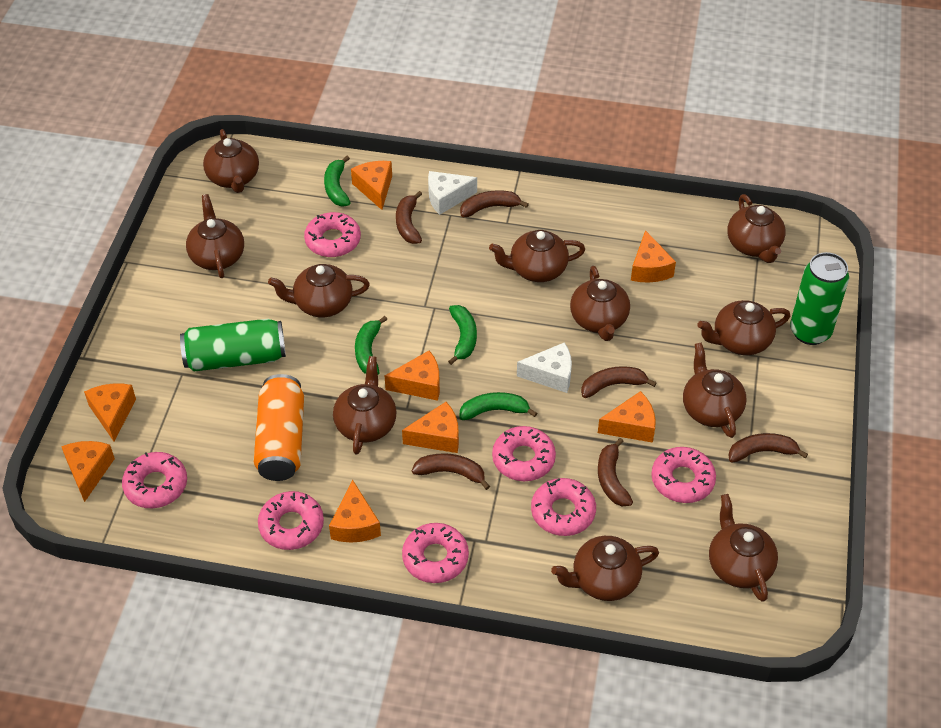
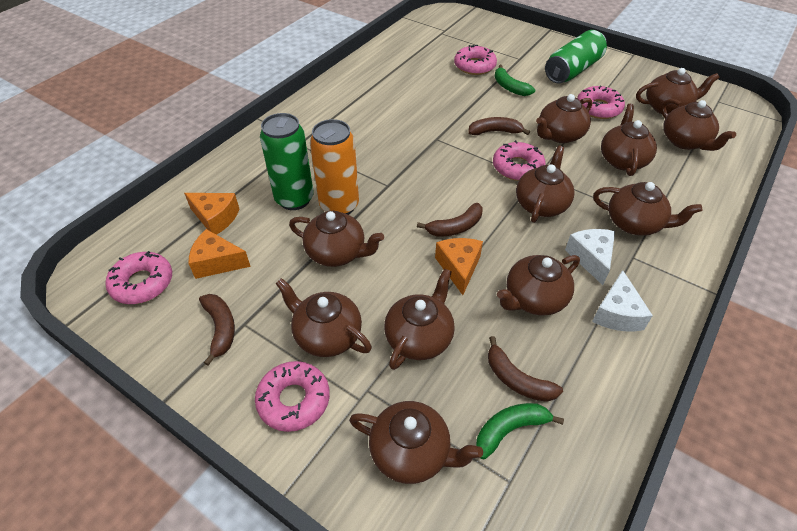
brown banana: [396,191,422,244] [412,453,490,490] [460,190,529,217] [581,366,657,398] [598,438,633,506] [728,433,808,463] = 6 -> [199,294,235,366] [417,203,483,236] [468,117,530,135] [488,336,563,402] = 4
green banana: [324,156,351,206] [355,316,388,375] [448,305,477,365] [459,392,537,420] = 4 -> [476,403,564,459] [494,65,535,96] = 2
orange cheese: [61,441,115,502] [84,384,136,442] [329,480,381,542] [351,161,392,210] [385,350,440,401] [402,402,459,453] [598,391,656,443] [631,230,676,283] = 8 -> [184,193,239,235] [188,229,251,279] [435,238,483,295] = 3
pink donut: [122,452,187,508] [258,491,324,550] [304,212,361,257] [402,523,469,583] [492,426,556,481] [531,478,596,536] [651,447,716,503] = 7 -> [105,251,172,304] [255,361,330,432] [454,45,497,75] [493,140,546,181] [577,86,625,119] = 5

